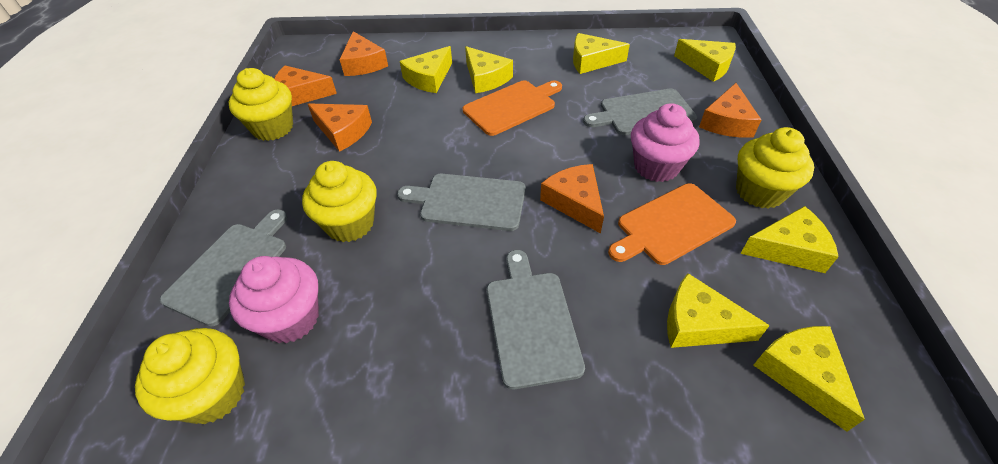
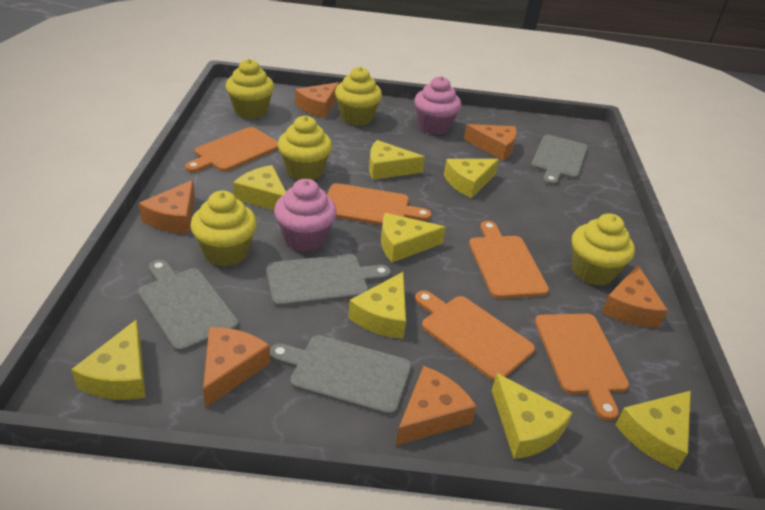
orange cheese: [274,66,337,106] [308,103,372,152] [339,31,388,76] [540,164,604,234] [699,83,761,138] = 5 -> [139,180,195,234] [203,327,270,408] [295,82,339,118] [396,366,477,446] [464,124,517,161] [602,265,668,327] = 6
orange cutting board: [463,80,562,136] [608,183,736,265] = 2 -> [185,127,279,173] [327,183,431,225] [415,290,535,381] [469,221,549,299] [535,314,629,421] = 5
yellow cheese: [400,46,452,93] [465,46,513,93] [573,33,630,74] [667,273,770,348] [674,39,736,82] [740,206,839,273] [753,326,865,432] = 7 -> [71,319,146,400] [233,165,286,210] [348,272,406,339] [369,140,425,180] [381,213,446,263] [444,159,499,198] [492,373,573,459] [615,391,691,470] = 8
yellow cupcake: [135,328,245,424] [229,68,293,141] [302,161,377,242] [736,127,814,209] = 4 -> [190,191,257,266] [226,59,274,119] [278,115,332,180] [335,67,382,125] [572,213,635,286] = 5

